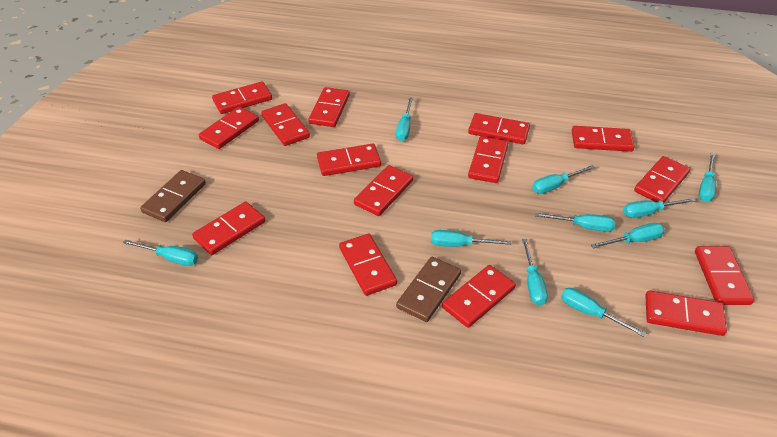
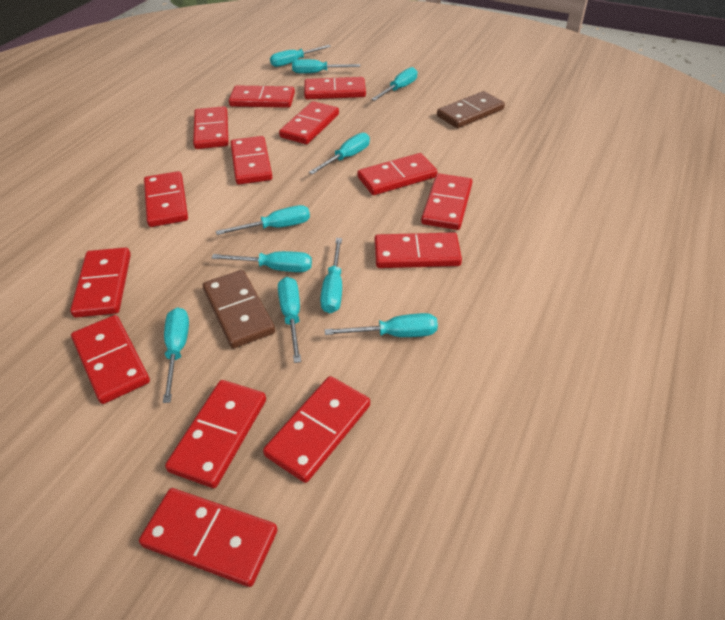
red domino: [192,202,265,255] [199,107,259,149] [212,82,272,114] [261,103,310,146] [308,87,350,127] [317,144,381,176] [339,234,397,296] [354,165,413,216] [442,265,516,328] [468,113,530,144] [468,136,508,183] [572,126,635,152] [634,156,690,203] [645,290,727,336] [695,246,754,305] = 15 -> [70,247,131,318] [71,315,150,404] [139,488,278,587] [144,171,188,227] [165,380,266,488] [193,106,229,149] [229,85,295,108] [230,136,272,185] [263,376,370,483] [279,101,339,144] [304,77,366,99] [357,153,438,195] [375,232,462,268] [421,173,473,230] = 14

